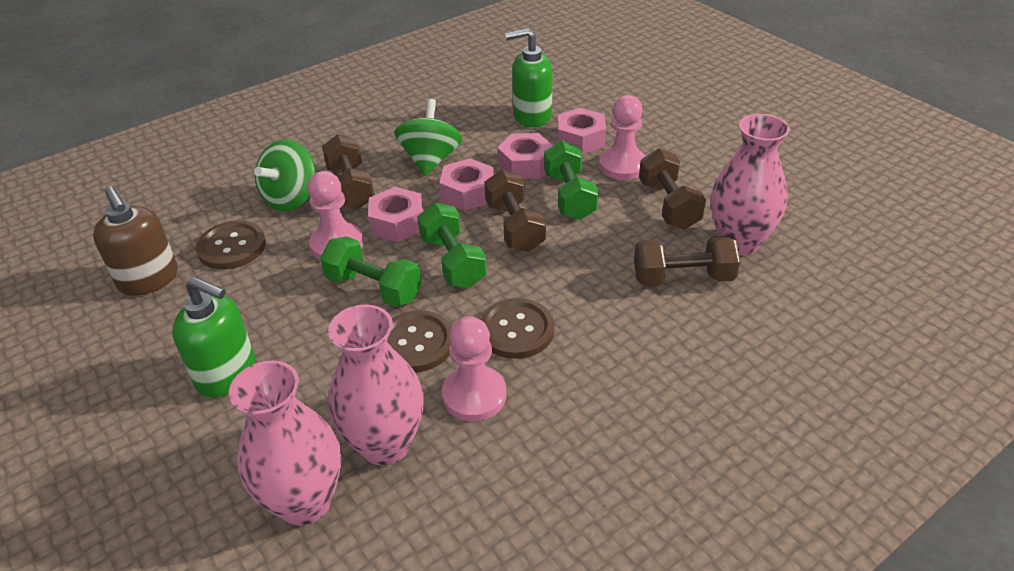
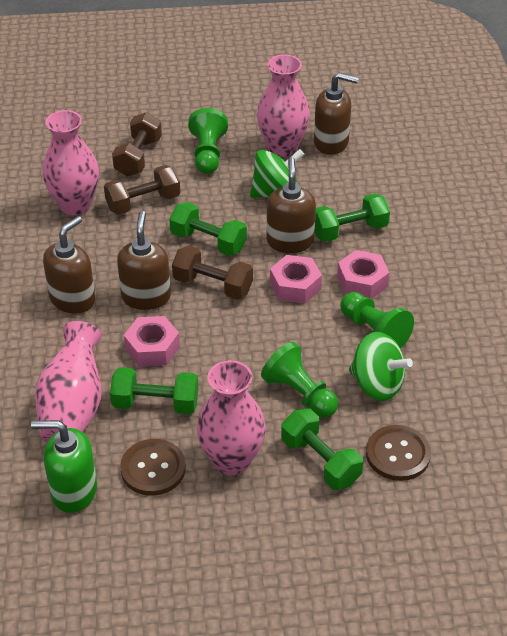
brown button: [196,220,266,269] [387,310,452,372] [480,298,554,359] = 3 -> [120,439,186,496] [366,425,431,481] = 2
brown dumbbell: [322,134,374,209] [484,169,546,252] [634,235,741,287] [639,148,706,229] = 4 -> [104,165,181,215] [112,112,162,176] [172,245,253,300] = 3
brown soap dispenser: [93,186,178,296] = 1 -> [43,216,95,314] [117,211,171,310] [267,157,316,253] [314,73,359,155] = 4
green dumbbell: [320,237,422,307] [417,203,487,288] [544,140,599,220] = 3 -> [110,367,198,414] [169,202,247,256] [281,409,363,490] [315,193,390,242] = 4
green pawn: none = 0 -> [188,108,228,174] [261,342,338,418] [340,292,414,348] = 3
green soap dispenser: [172,277,255,397] [505,28,553,127] = 2 -> [31,420,97,513] = 1
pink nut: [368,187,423,242] [439,158,494,211] [497,133,553,179] [558,108,606,155] = 4 -> [124,316,180,367] [270,255,322,304] [337,250,389,299] = 3
pink pawn: [308,171,364,260] [442,316,506,421] [599,95,645,180] = 3 -> none = 0
pink vase: [229,360,341,526] [328,304,424,466] [711,114,790,256] = 3 -> [35,321,102,443] [42,110,99,215] [197,360,266,475] [257,55,310,157] = 4

